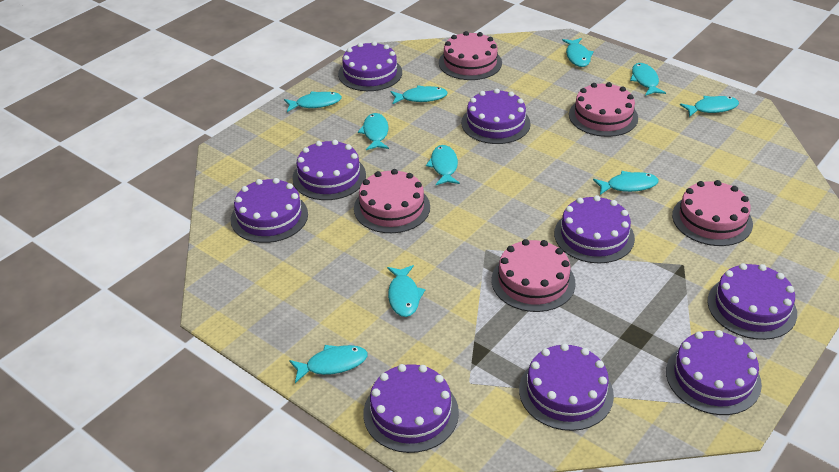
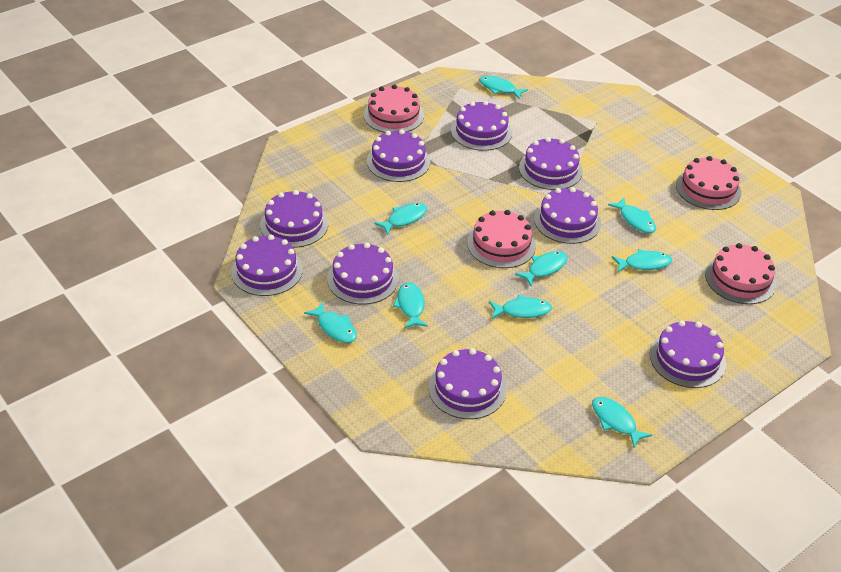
pink cake: [354,169,430,233] [439,31,502,80] [492,239,576,312] [569,82,638,137] [672,180,753,246] = 5 -> [363,84,424,133] [467,210,536,268] [676,156,741,210] [705,243,777,304] = 4
turquoise fish: [284,91,342,112] [289,345,368,383] [358,113,389,150] [387,265,425,317] [390,85,448,104] [426,145,460,185] [562,38,594,67] [593,171,659,195] [630,63,666,96] [680,96,739,117] = 10 -> [304,302,357,343] [374,203,427,235] [393,282,428,329] [479,76,528,99] [489,295,552,319] [515,251,567,286] [592,397,652,448] [608,198,656,233] [612,249,672,272] = 9

